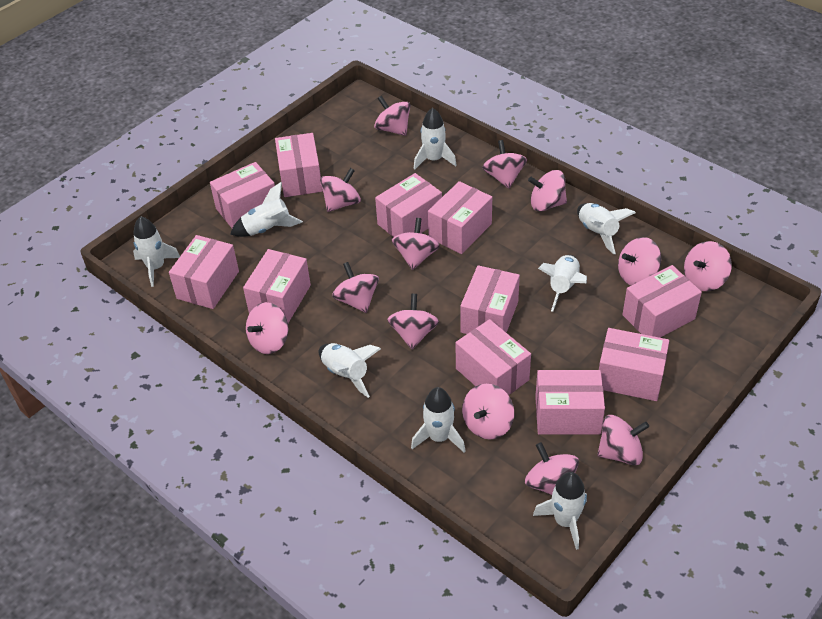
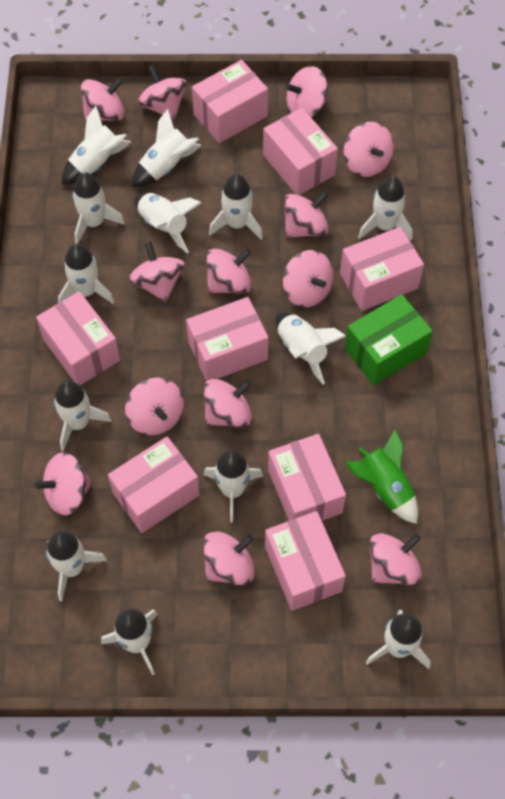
green box: none = 0 -> [345,294,433,385] = 1
green rocket: none = 0 -> [345,429,418,524] = 1
pink box: [169,235,239,309] [210,162,275,228] [243,249,311,323] [275,133,323,197] [375,173,442,237] [428,181,492,254] [456,319,531,395] [460,265,520,334] [535,370,605,434] [599,328,669,401] [622,265,702,338] = 11 -> [36,291,120,385] [108,436,200,533] [186,297,268,381] [192,60,268,143] [263,108,338,195] [265,511,346,611] [268,434,346,521] [340,227,424,311] = 8
white rocket: [133,216,180,287] [230,182,303,237] [319,343,381,398] [411,387,465,452] [414,108,457,170] [533,472,587,550] [538,255,587,312] [577,203,636,254] = 8 -> [46,531,107,601] [54,380,112,451] [58,244,115,304] [62,106,131,185] [72,172,125,244] [101,609,158,675] [132,109,201,187] [135,193,201,253] [203,450,263,522] [209,174,263,240] [275,312,346,384] [358,176,413,240] [366,610,431,669] = 13

